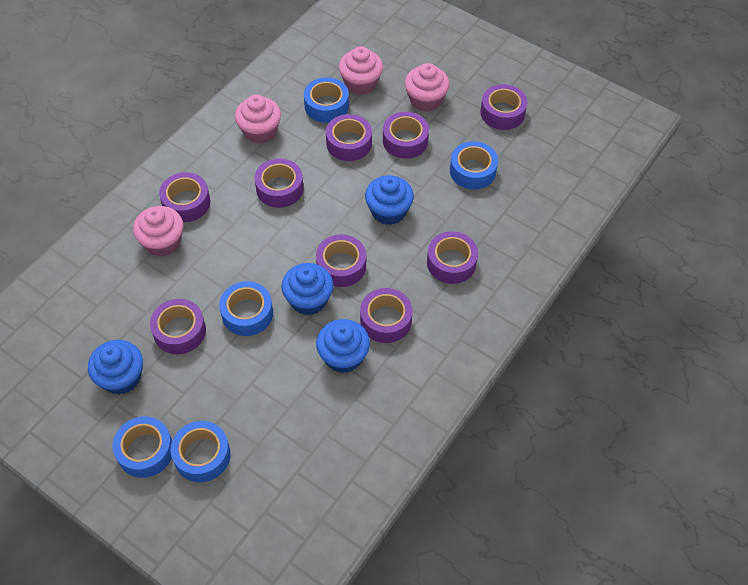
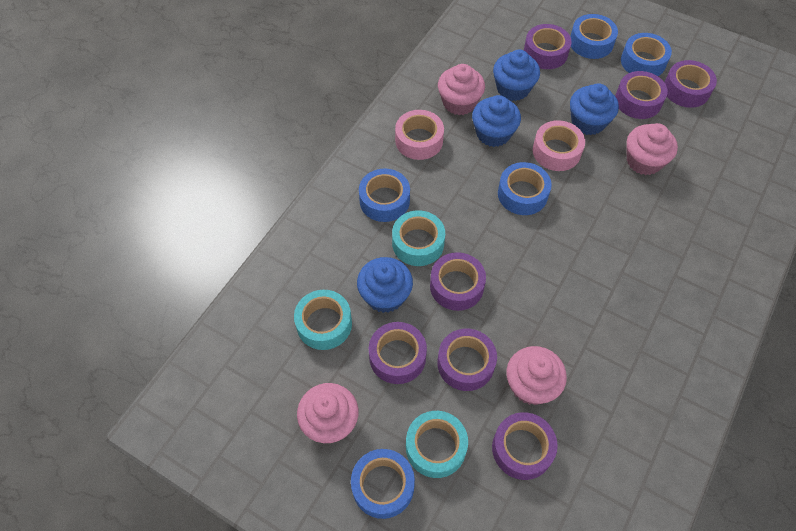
pink tape: none = 0 -> [395,110,444,160] [533,120,585,171] = 2
purple tape: [150,299,206,354] [159,172,210,222] [255,159,303,208] [316,234,366,287] [326,114,372,161] [360,288,413,343] [383,112,429,159] [427,231,478,284] [480,84,527,130] = 9 -> [369,322,427,384] [430,252,486,311] [437,329,497,391] [492,412,558,480] [524,24,572,69] [615,71,668,119] [664,60,717,108] = 7
turquoise tape: none = 0 -> [294,290,352,350] [392,210,445,266] [406,411,468,478] = 3

